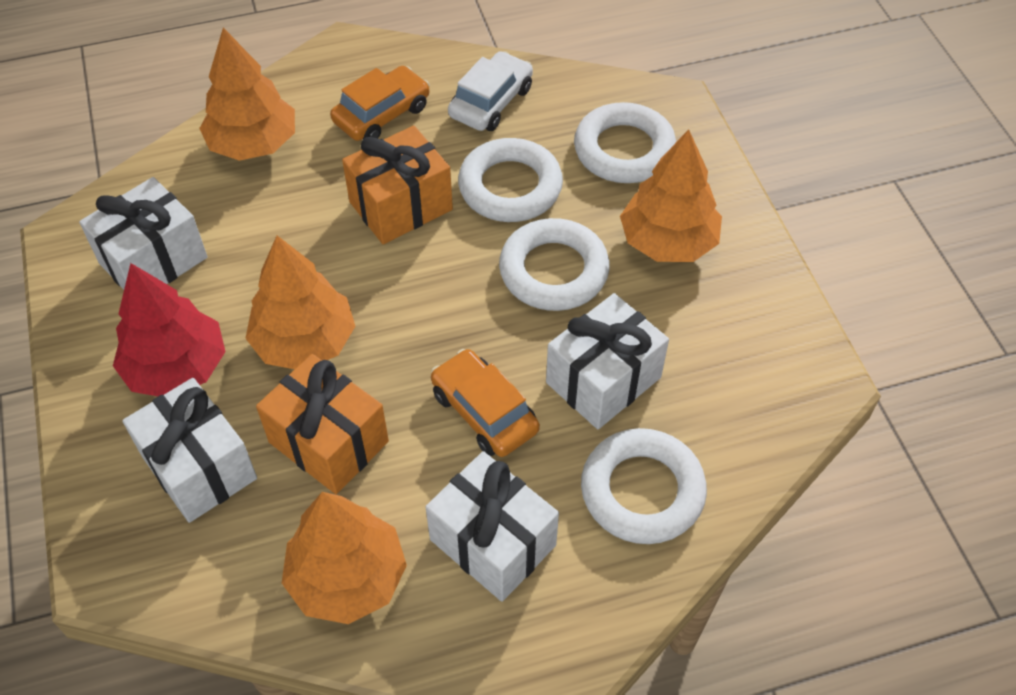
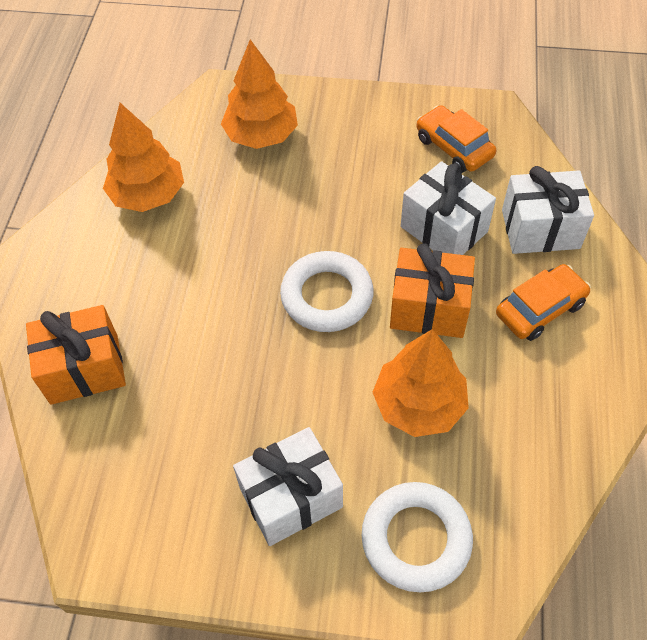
orange tree: [199,27,295,161] [245,236,355,369] [282,492,407,624] [620,129,722,262] = 4 -> [103,103,184,212] [221,40,298,149] [372,329,469,437] = 3
red tree: [113,263,226,396] = 1 -> none = 0
white car: [448,51,533,131] = 1 -> none = 0
white gift: [79,177,208,290] [122,378,257,523] [426,451,559,602] [546,293,669,429] = 4 -> [233,427,343,546] [401,161,496,255] [502,166,594,254] = 3
white ring: [458,138,563,222] [499,218,610,311] [574,102,676,183] [581,428,707,544] = 4 -> [280,251,374,332] [362,482,473,593] = 2

